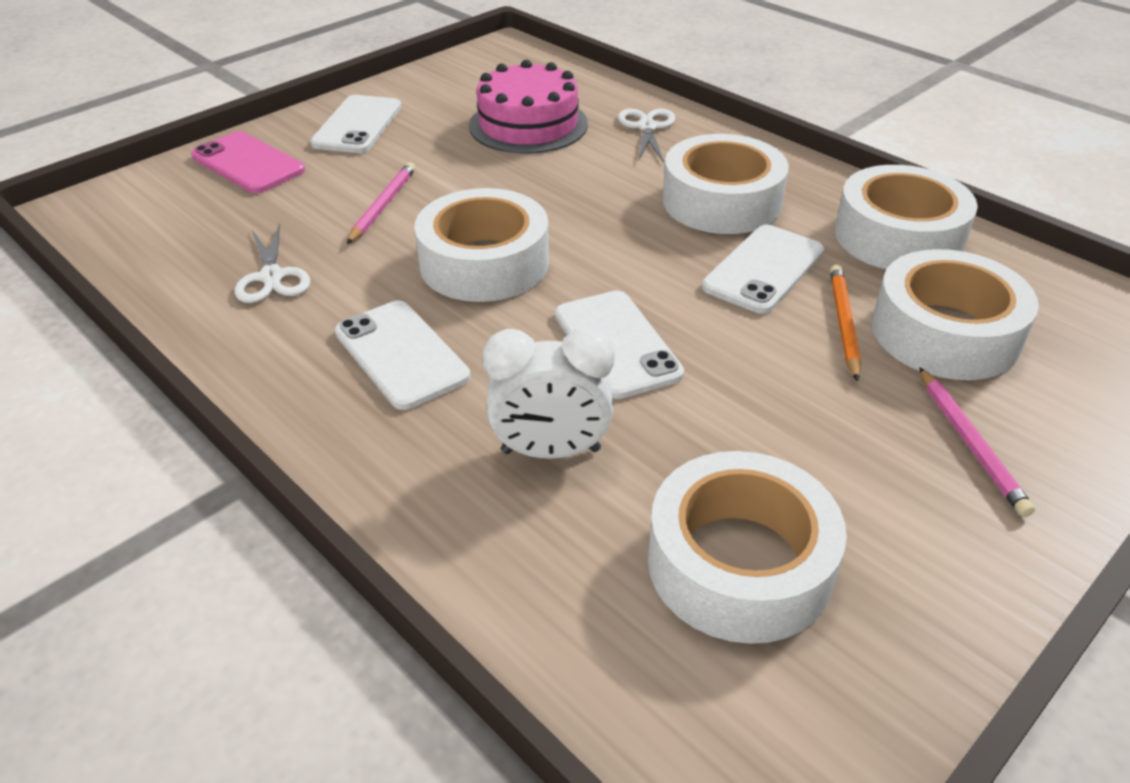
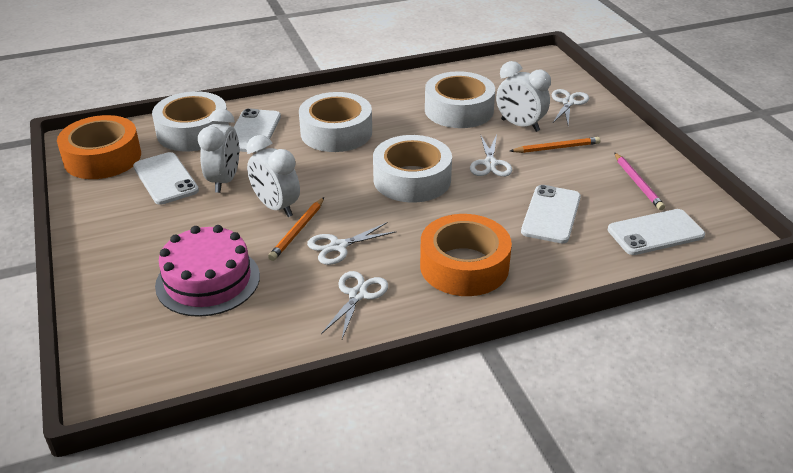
orange pencil: [830,265,861,382] = 1 -> [268,197,324,261] [510,137,601,153] = 2
orange tape: none = 0 -> [57,115,141,179] [420,214,512,296] = 2
pink pencil: [347,162,416,244] [919,367,1035,517] = 2 -> [614,152,665,210] = 1
pink phone: [191,131,305,193] = 1 -> none = 0
white clock: [482,327,615,459] = 1 -> [198,109,239,193] [246,135,300,217] [496,61,551,132] = 3
white scissors: [234,223,310,303] [618,109,676,163] = 2 -> [307,222,397,265] [321,271,388,339] [470,134,512,177] [552,89,589,125] = 4
white tape: [414,188,549,302] [648,451,847,644] [663,134,789,234] [835,165,978,269] [872,249,1039,380] = 5 -> [152,91,229,151] [299,92,372,152] [373,135,452,203] [425,71,495,128] = 4

